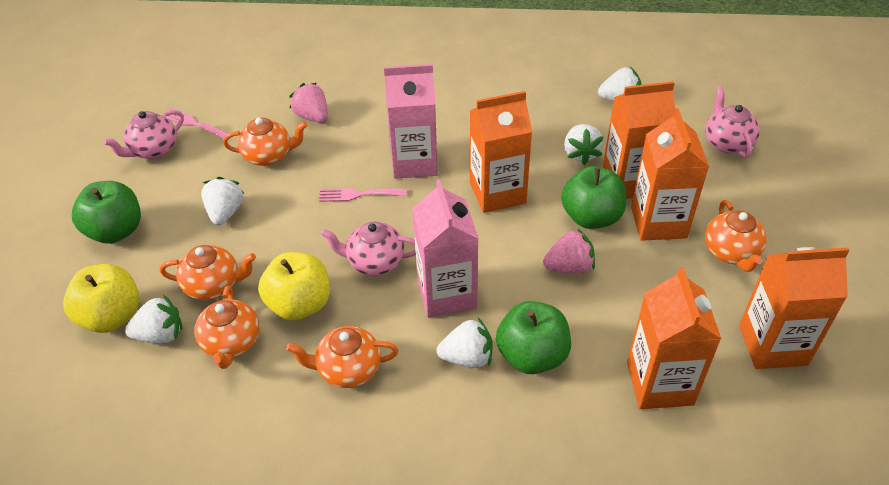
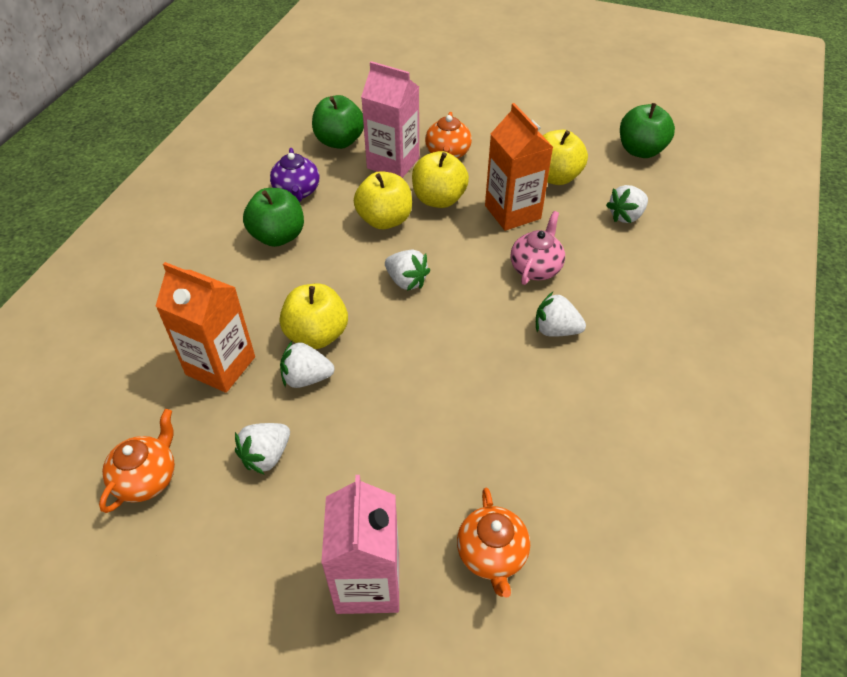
orange carton: [470,91,532,213] [603,81,675,199] [627,267,721,409] [631,108,709,241] [739,247,850,369] = 5 -> [155,262,255,393] [485,103,553,231] = 2
orange teapot: [160,245,256,300] [194,285,260,369] [223,118,307,166] [286,326,399,388] [705,200,767,272] = 5 -> [99,409,175,513] [425,112,472,159] [457,488,530,598] = 3
pink fork: [163,108,229,139] [319,188,407,202] = 2 -> none = 0
pink strawberry: [289,83,328,123] [543,228,595,274] = 2 -> none = 0
pink teapot: [103,110,184,159] [321,222,416,276] [705,86,760,159] = 3 -> [511,211,565,285] = 1
purple teapot: none = 0 -> [270,148,319,202] = 1
yellow apple: [63,264,140,333] [258,252,330,321] = 2 -> [280,284,348,349] [354,171,412,229] [412,151,469,208] [543,130,588,185] = 4

